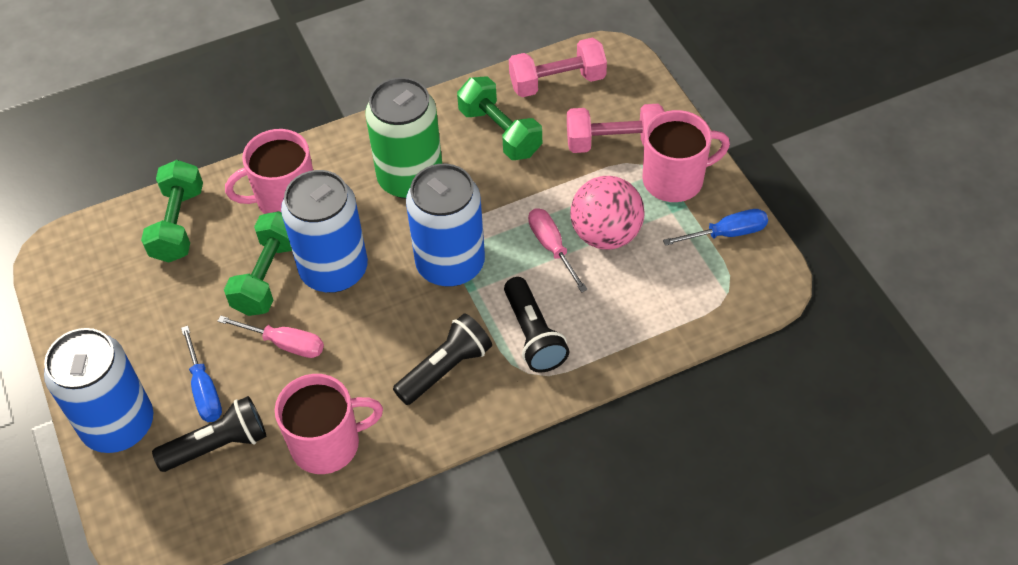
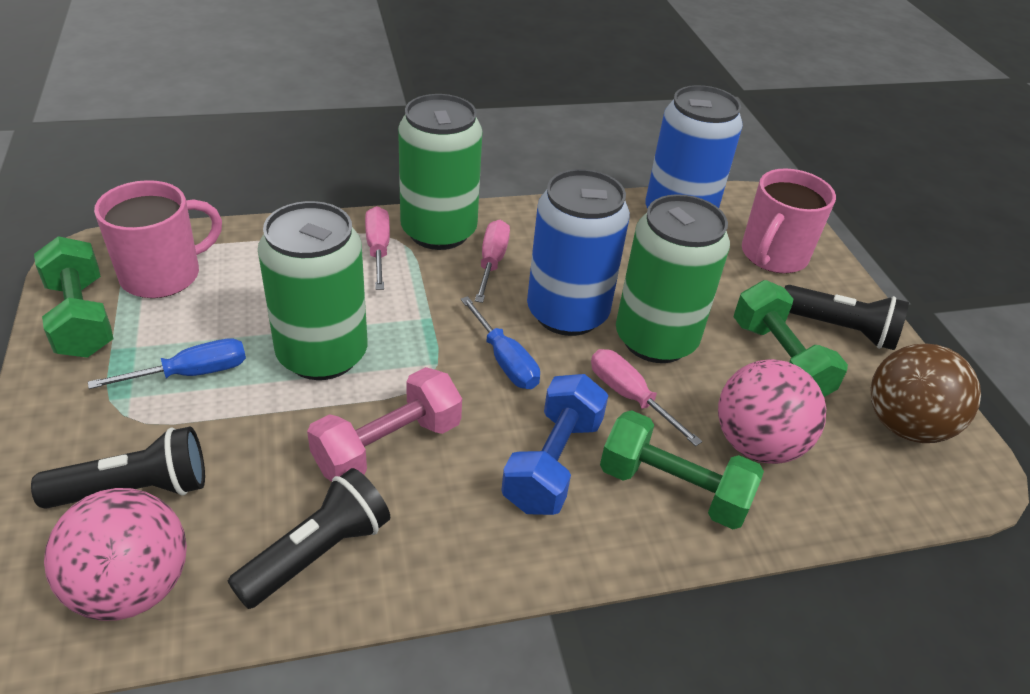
blue can: [44,328,153,453] [281,170,368,293] [406,164,485,287] = 3 -> [527,169,630,336] [645,85,743,209] = 2
blue dumbbell: none = 0 -> [501,374,609,515] = 1
brown ball: none = 0 -> [871,343,981,443] = 1
green can: [365,77,442,199] = 1 -> [258,201,367,380] [398,94,483,250] [616,194,730,363] = 3
pink ball: [570,176,645,250] = 1 -> [44,488,187,621] [718,359,826,464] = 2
pink dumbbell: [509,38,607,97] [567,104,665,153] = 2 -> [307,367,462,482] = 1
pink mug: [225,129,313,214] [275,374,383,474] [643,110,730,202] = 3 -> [94,180,222,298] [742,168,836,273] = 2
pink screwdriver: [218,316,324,358] [528,208,588,293] = 2 -> [365,206,390,290] [475,220,510,303] [591,349,702,446] = 3

